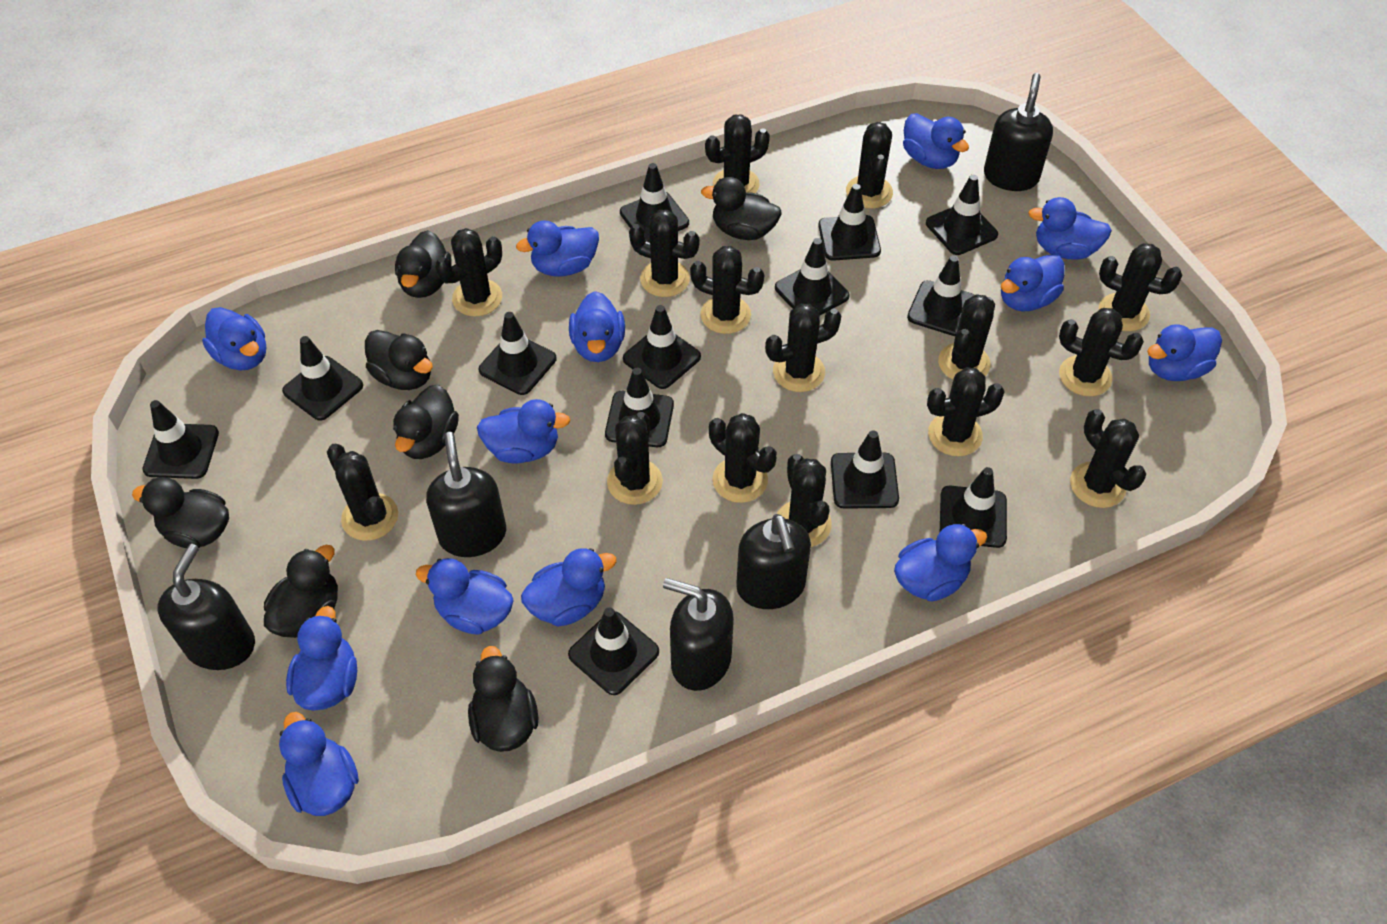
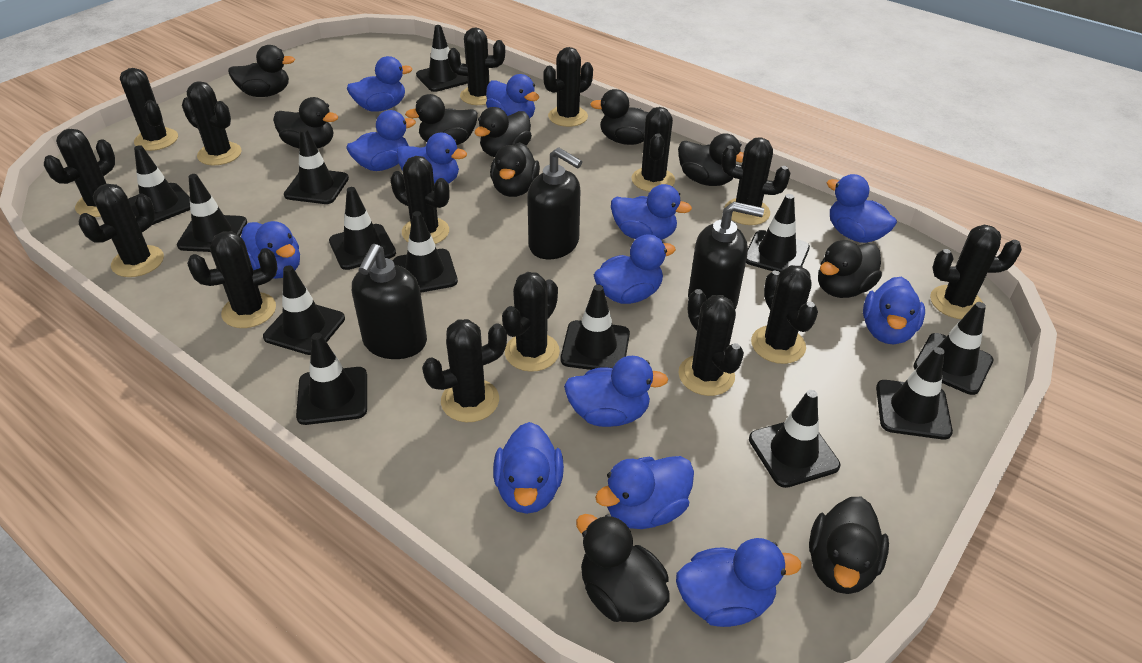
black duck: [132,477,229,548] [264,545,338,638] [365,330,433,390] [393,385,459,459] [395,230,451,298] [468,646,538,752] [701,177,782,240] = 7 -> [228,45,295,97] [273,97,338,148] [405,94,478,145] [474,107,532,157] [490,142,540,197] [576,514,670,622] [590,89,649,145] [678,133,744,186] [809,497,889,594] [818,240,882,298] = 10
black soap dispenser: [158,544,255,670] [426,432,506,557] [663,578,734,691] [736,514,811,609] [984,73,1053,191] = 5 -> [352,244,427,359] [527,148,582,259] [688,202,764,309] = 3

